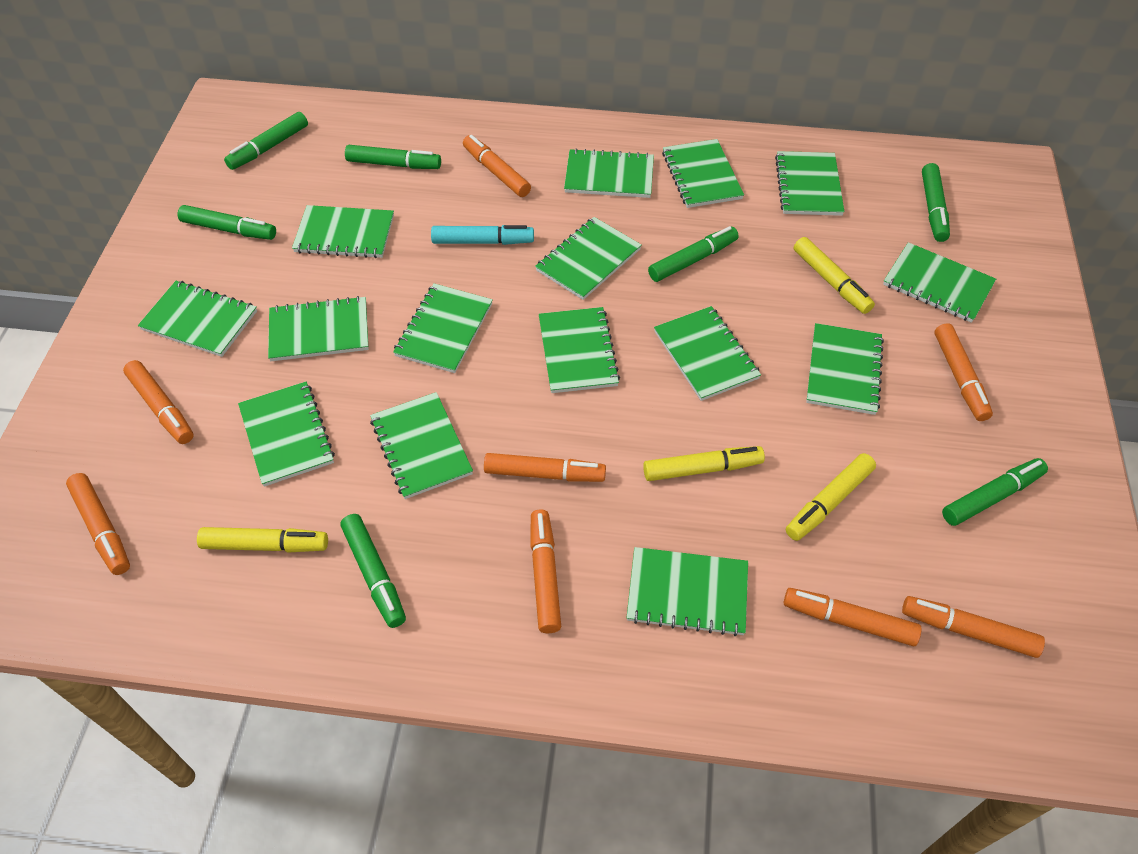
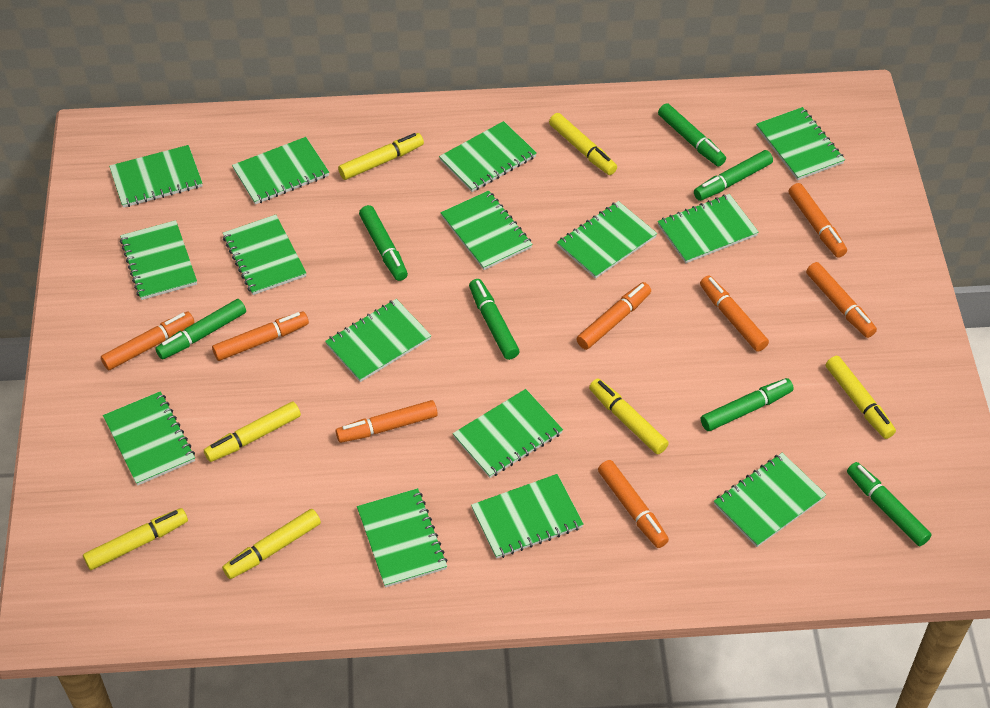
turquoise marker: [431,225,534,245] = 1 -> none = 0
yellow marker: [197,527,328,553] [643,446,765,481] [786,453,876,541] [794,237,875,314] = 4 -> [83,508,188,570] [204,401,301,462] [222,509,321,579] [338,133,424,180] [549,113,617,175] [589,378,669,454] [826,356,896,439] = 7

